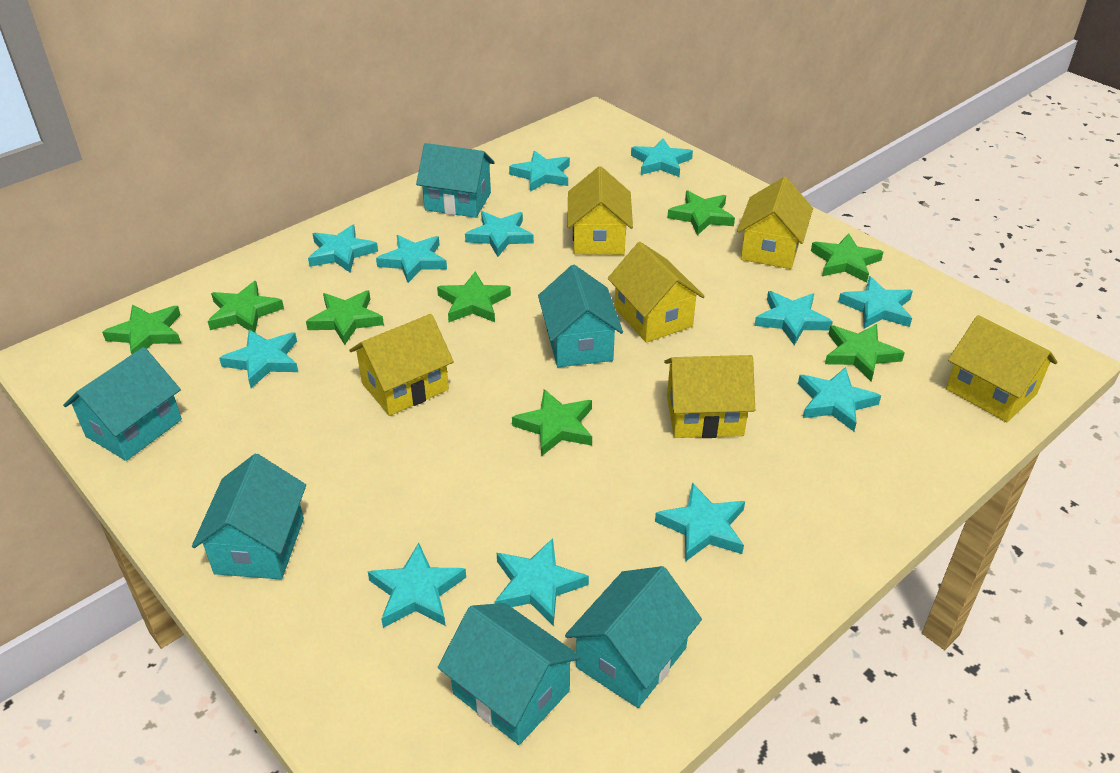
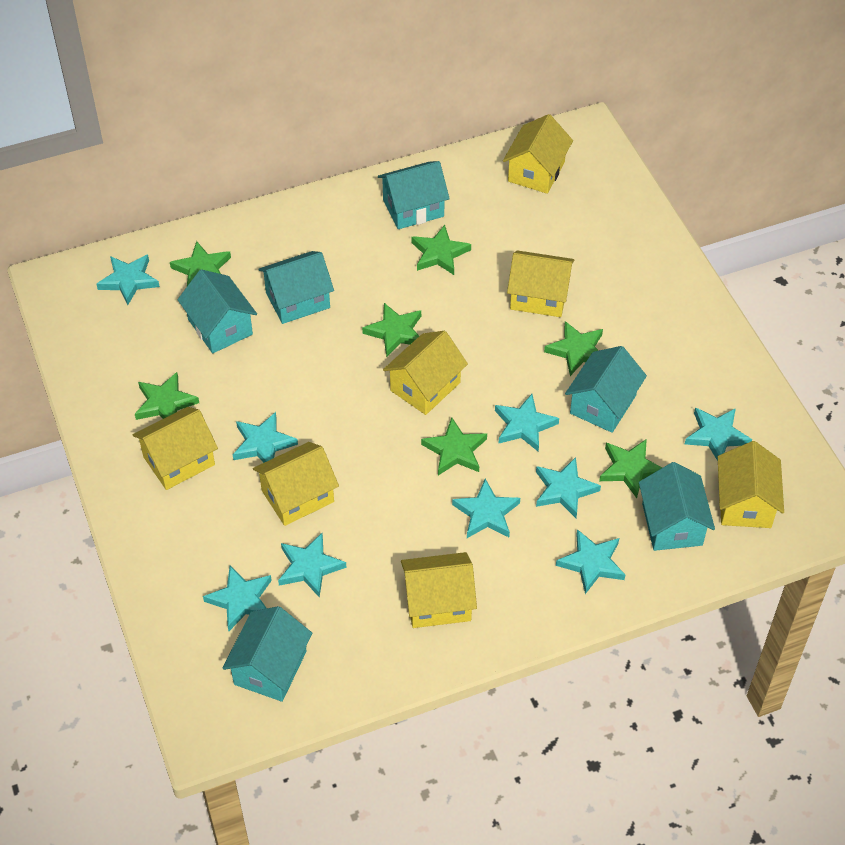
green star: [102,305,181,354] [208,281,284,333] [306,290,384,345] [437,272,511,322] [512,389,592,457] [667,191,735,235] [811,233,883,282] [825,324,905,381] = 8 -> [135,372,199,420] [170,241,231,286] [362,303,421,357] [411,225,471,275] [421,417,487,475] [544,321,603,376] [599,439,663,498] = 7
turquoise star: [219,330,298,388] [308,225,378,272] [368,543,466,628] [376,235,447,283] [465,211,534,257] [494,538,589,626] [509,151,570,192] [631,138,693,177] [655,483,745,562] [754,291,833,345] [798,367,881,431] [838,276,913,328] = 12 -> [96,254,160,305] [203,566,272,631] [233,412,298,463] [278,533,346,598] [452,479,520,538] [495,394,559,452] [536,457,601,518] [556,529,625,594] [685,408,752,461] = 9
yellow house: [349,314,454,416] [567,166,633,255] [608,242,705,343] [664,355,755,438] [737,177,813,269] [946,315,1057,422] = 6 -> [133,407,218,490] [253,442,339,526] [383,331,468,415] [401,552,477,628] [503,114,573,194] [507,250,574,317] [718,441,784,528] = 7

